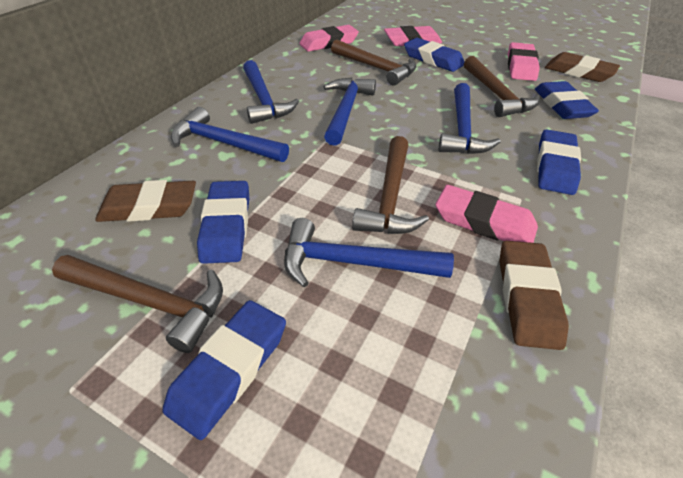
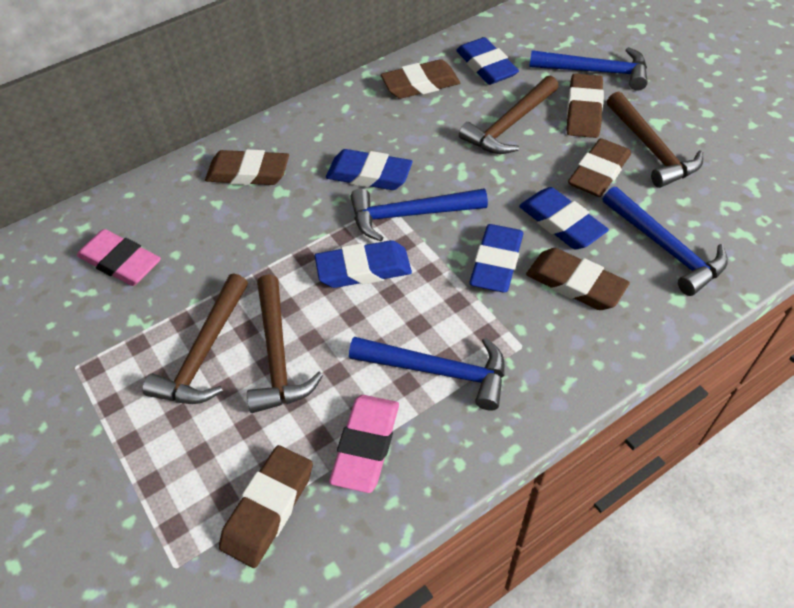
blue hammer: [171,107,289,162] [243,60,299,124] [284,218,454,287] [324,78,376,146] [439,83,501,154] = 5 -> [349,337,505,411] [350,188,488,241] [529,47,648,91] [603,187,728,296] = 4
brown eraser: [95,180,196,222] [499,241,569,350] [545,52,620,82] = 3 -> [205,149,289,185] [219,445,313,568] [381,59,460,99] [526,248,630,310] [567,73,604,138] [568,138,631,197] = 6
pink eraser: [299,25,359,52] [384,26,442,46] [436,185,538,243] [508,42,540,81] = 4 -> [77,229,161,286] [329,395,399,493] = 2

